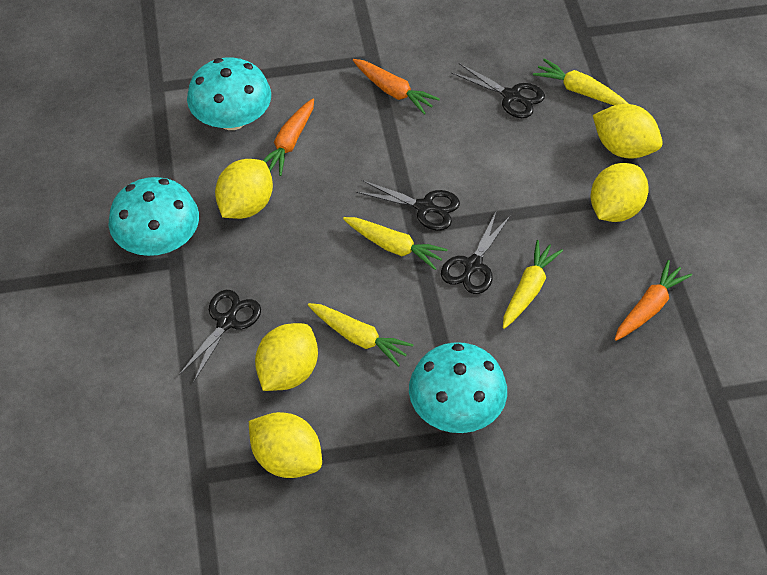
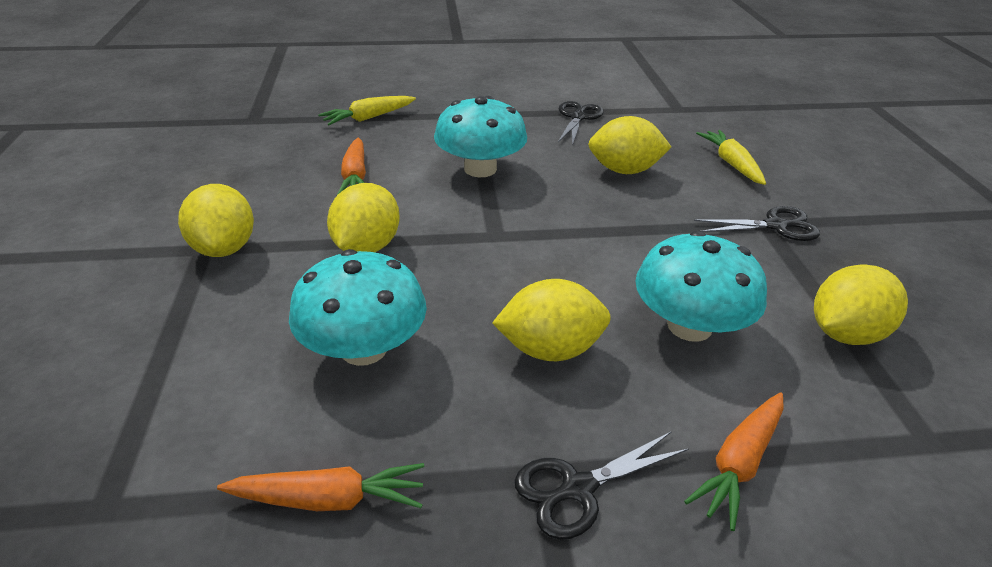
black scissors: [179,290,261,381] [356,180,460,231] [441,210,511,294] [451,63,545,118] = 4 -> [514,431,689,540] [558,101,604,146] [694,206,820,241] = 3
yellow carrot: [308,303,414,367] [343,217,448,270] [503,240,563,329] [533,59,628,105] = 4 -> [318,96,416,125] [696,130,766,185] = 2

